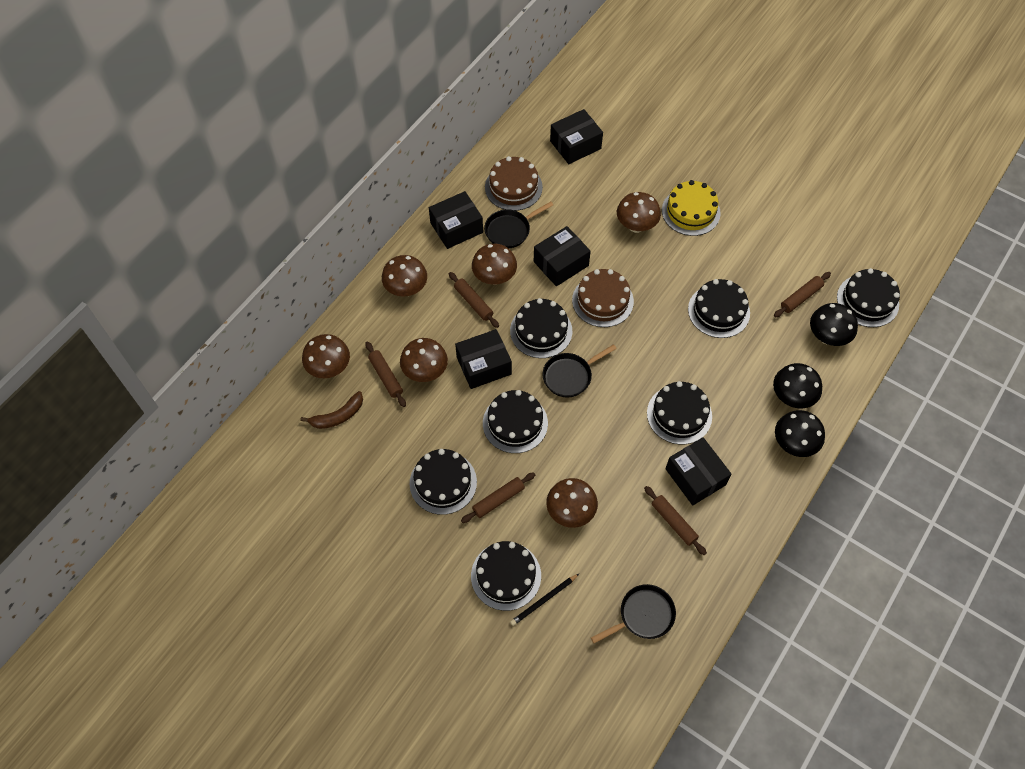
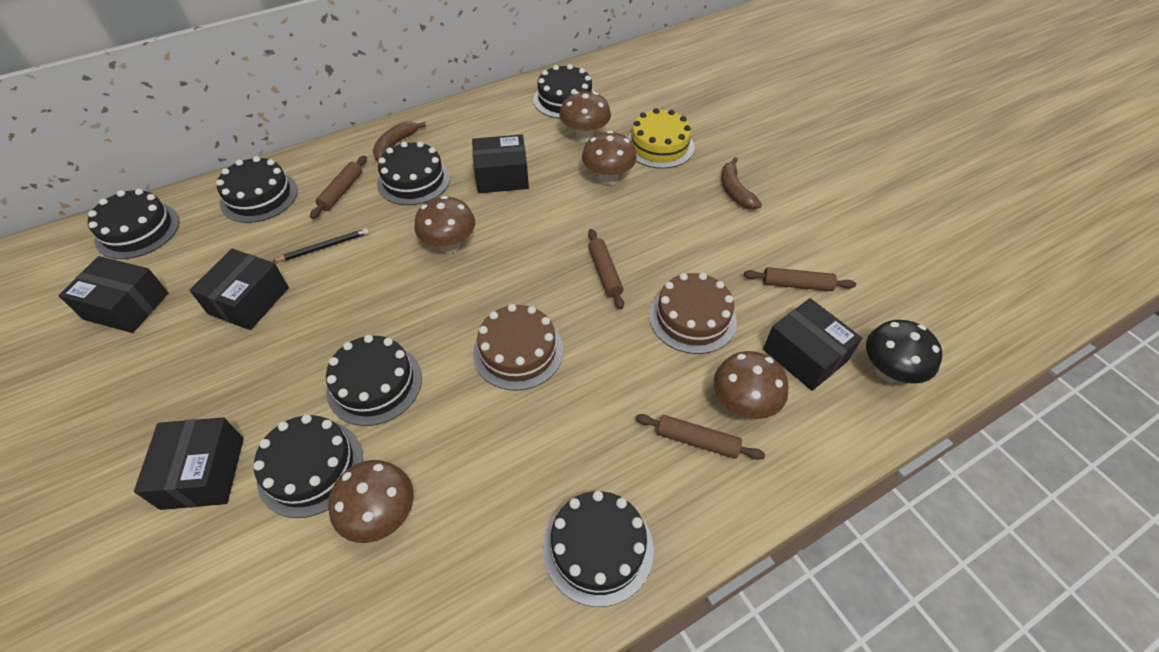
black mushroom: [773,363,822,408] [775,410,825,457] [810,303,858,346] = 3 -> [866,320,942,384] = 1
black pan: [484,202,553,248] [543,344,617,397] [591,584,676,643] = 3 -> none = 0
brown banana: [300,391,363,429] = 1 -> [373,121,426,162] [721,157,762,210] = 2
brown mushroom: [302,334,350,378] [382,255,427,297] [400,338,448,382] [472,244,517,285] [546,478,598,528] [617,192,661,233] = 6 -> [328,460,414,543] [415,196,475,253] [560,91,611,142] [582,131,637,185] [714,351,789,419] = 5
brown rolling pin: [365,342,406,407] [449,272,499,328] [461,472,535,523] [644,486,707,555] [774,272,831,317] = 5 -> [310,156,367,219] [588,229,624,309] [636,414,765,460] [744,267,856,291] = 4

